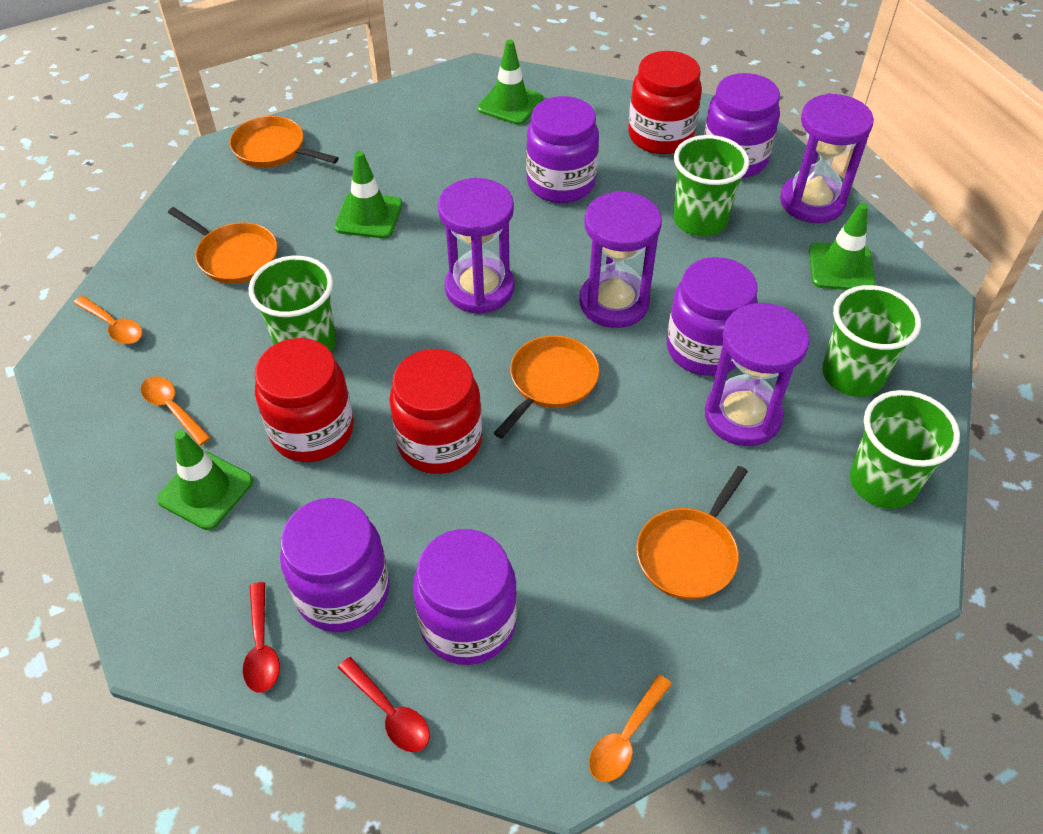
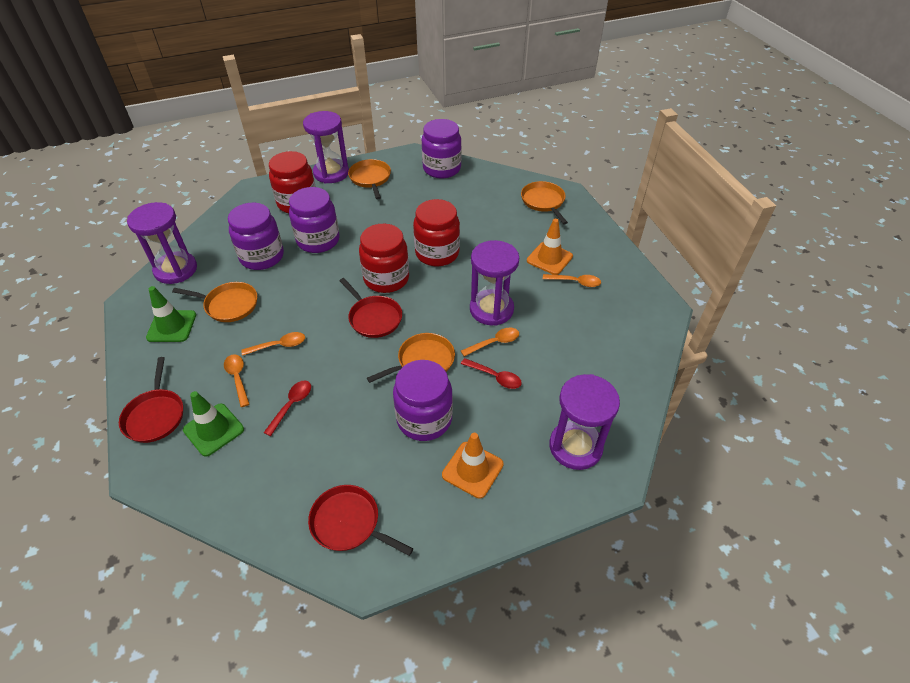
green cup: [249,256,336,352] [673,135,749,236] [822,285,921,397] [850,390,960,509] = 4 -> none = 0
green traffic cone: [157,430,253,530] [334,151,403,239] [477,40,543,125] [809,203,876,290] = 4 -> [146,286,196,342] [183,391,244,457] = 2
orange spoon: [74,296,142,344] [141,376,211,446] [589,675,672,782] = 3 -> [224,354,249,407] [241,332,305,356] [461,328,519,357] [543,274,601,287] = 4
orange traffic cone: none = 0 -> [442,433,504,499] [527,218,573,275] = 2
purple jar: [280,498,390,632] [413,529,517,665] [526,96,599,203] [667,257,758,376] [703,73,780,178] = 5 -> [228,203,284,270] [289,187,340,253] [393,360,453,441] [422,119,462,179] = 4
red pan: none = 0 -> [119,357,183,443] [308,485,413,556] [339,278,402,338] = 3

